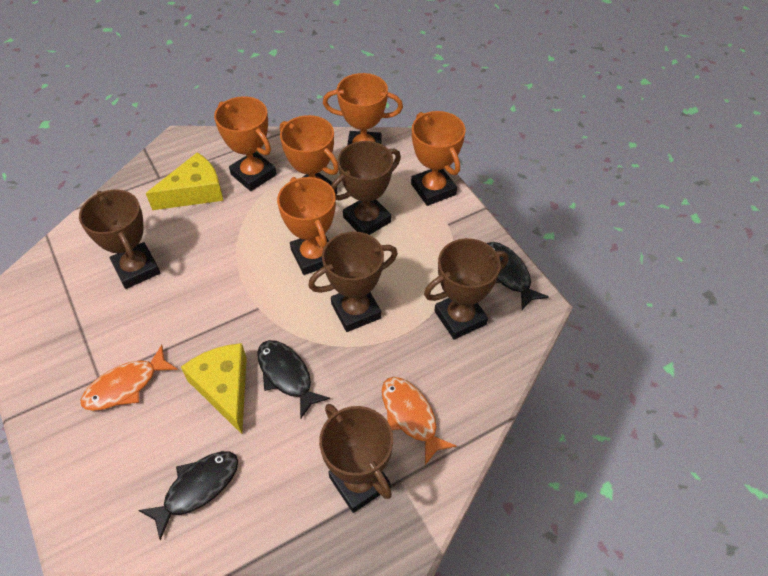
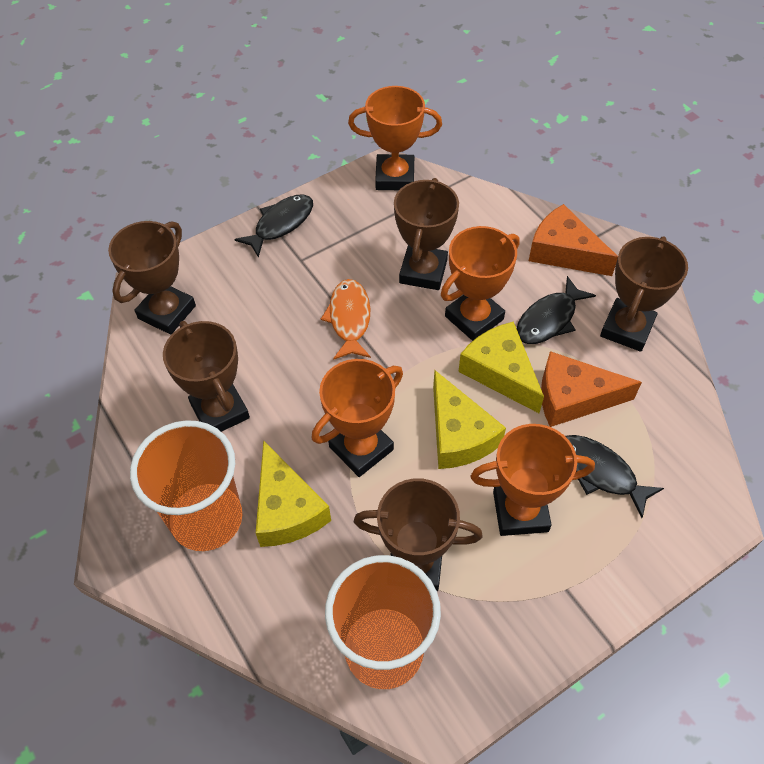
orange cheese: none = 0 -> [529,204,618,276] [541,351,642,427] = 2
orange cup: none = 0 -> [130,420,242,551] [325,555,441,689] = 2
orange fish: [80,345,178,411] [382,377,456,465] = 2 -> [321,279,371,360] = 1
orange trophy: [214,96,277,191] [277,177,336,275] [280,115,339,194] [323,73,403,146] [411,111,465,206] = 5 -> [312,359,403,477] [348,86,442,190] [441,226,520,341] [470,424,595,536] = 4
yellow cheese: [146,152,223,210] [181,343,247,434] = 2 -> [256,440,331,547] [433,370,506,469] [458,321,544,413] = 3

